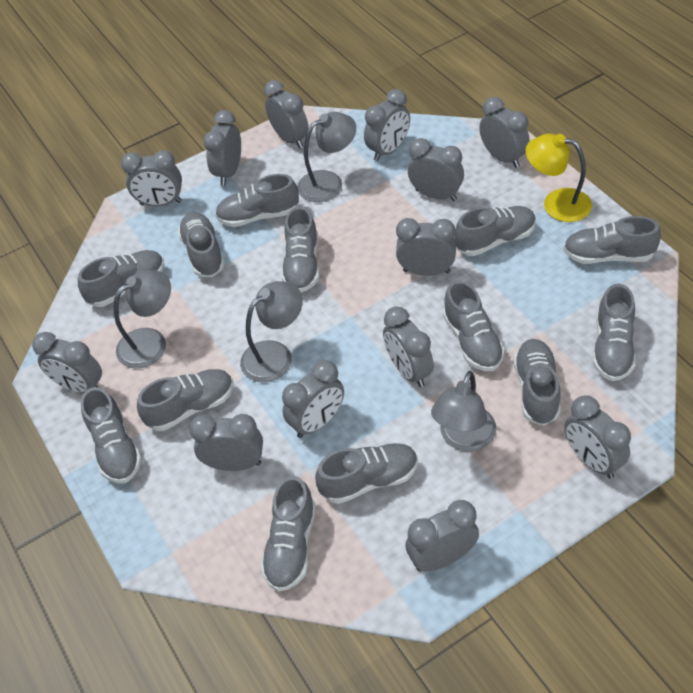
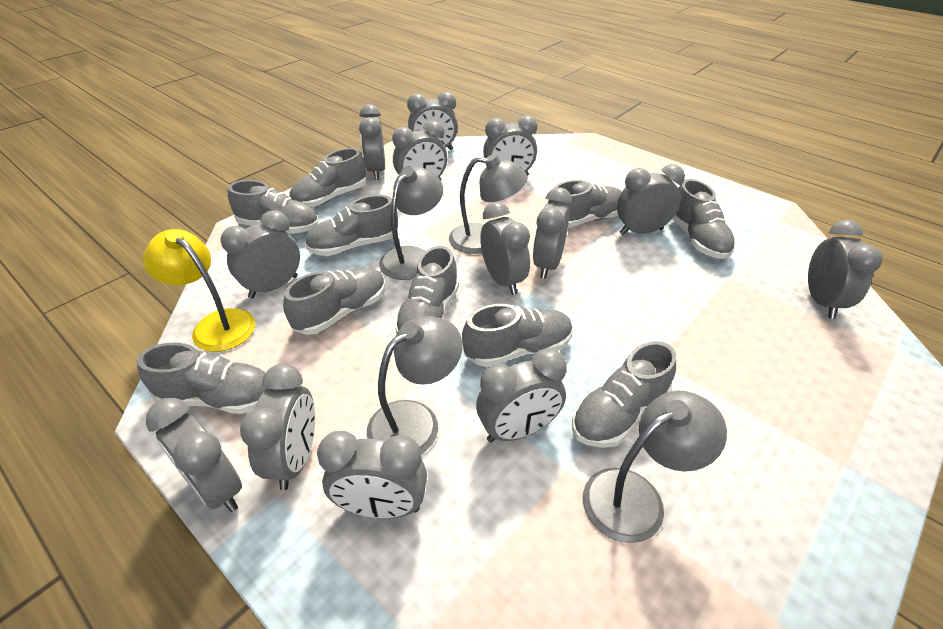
grey shoe: [78,250,165,307] [81,387,142,483] [137,369,234,431] [178,212,225,277] [215,174,299,227] [261,476,316,592] [282,207,320,292] [315,443,418,504] [443,281,505,371] [454,206,536,256] [513,339,561,426] [563,216,661,264] [593,284,636,381] = 13 -> [137,343,267,414] [228,180,319,234] [283,267,386,335] [289,148,366,207] [305,195,398,256] [394,246,459,334] [462,304,573,367] [548,180,622,228] [572,341,676,448] [672,179,735,259] = 10

